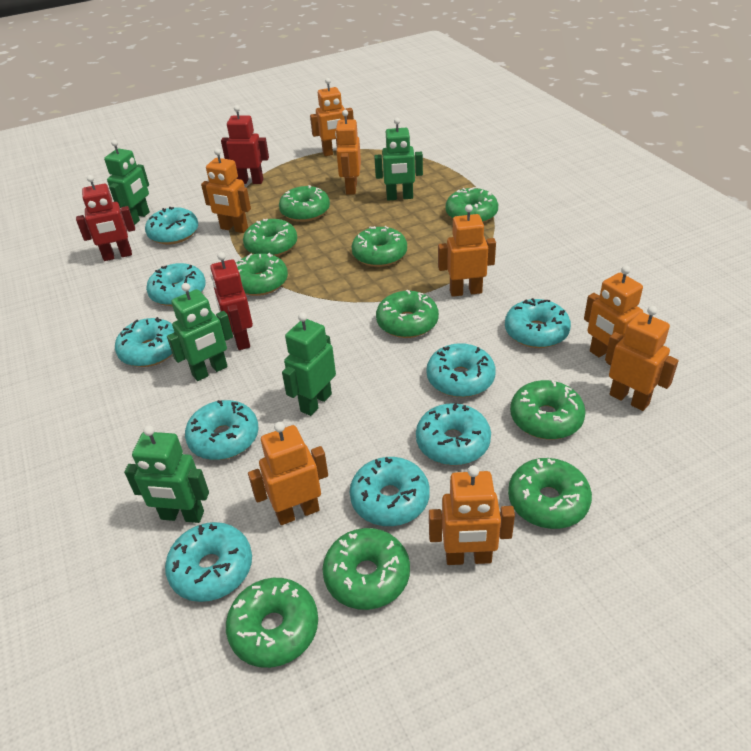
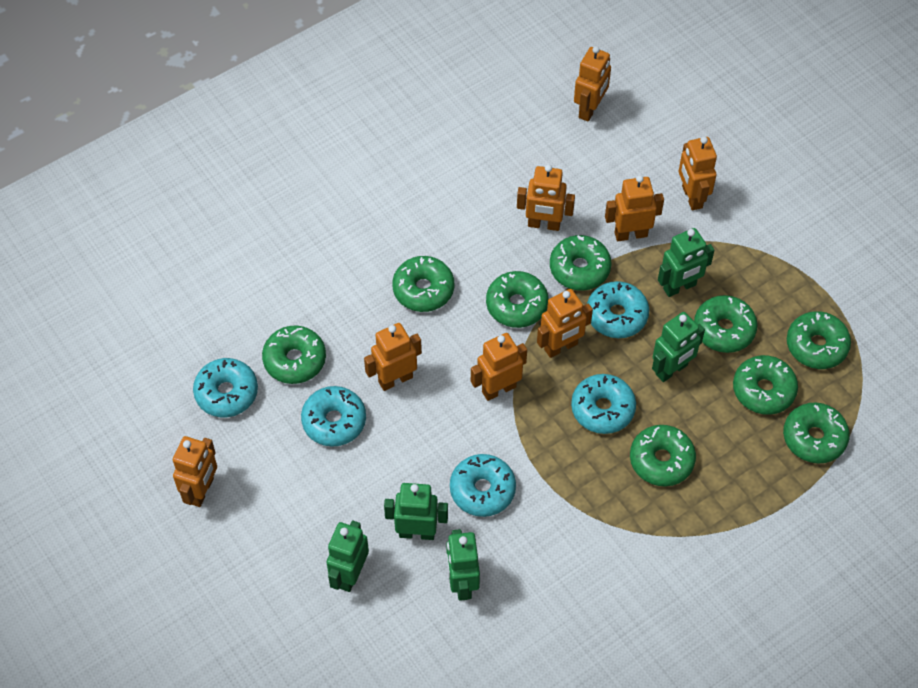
green donut: [226,578,318,668] [236,253,288,296] [243,219,297,257] [279,185,330,222] [323,528,410,610] [351,226,407,267] [376,290,439,338] [446,187,498,223] [508,458,592,529] [510,380,586,440] = 10 -> [262,325,326,384] [392,256,454,312] [486,271,548,328] [550,235,611,290] [630,425,696,486] [694,295,758,353] [733,355,798,415] [783,402,850,463] [787,311,851,369] = 9
red robot: [76,175,135,261] [210,252,253,350] [221,105,269,184] = 3 -> none = 0
turquoise donut: [115,317,174,367] [145,207,198,245] [146,263,206,306] [165,522,252,602] [185,400,259,460] [350,457,430,526] [416,403,491,465] [427,343,496,397] [505,298,571,348] = 9 -> [193,358,258,417] [301,386,366,447] [450,454,516,517] [571,374,636,434] [587,281,649,338] = 5

